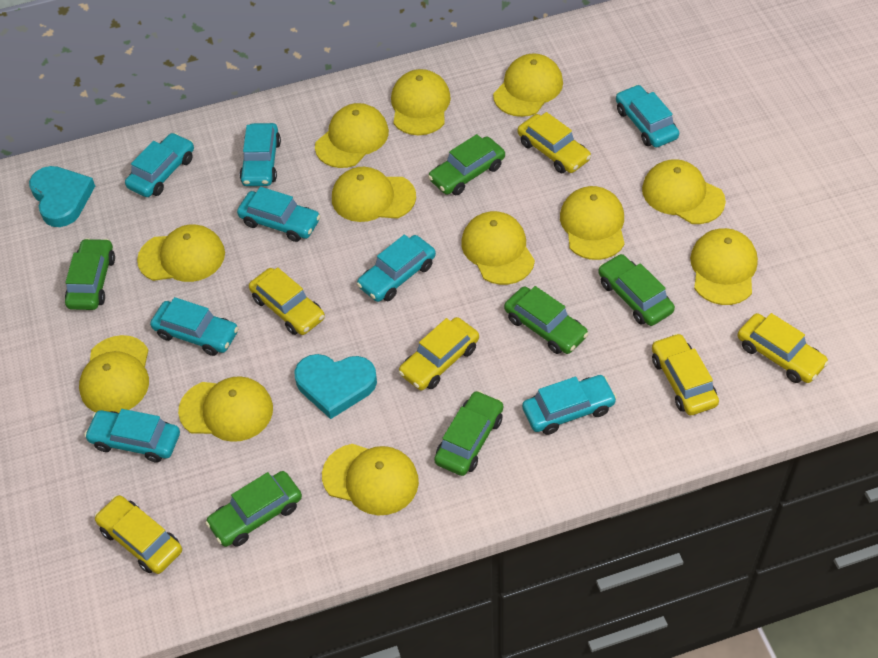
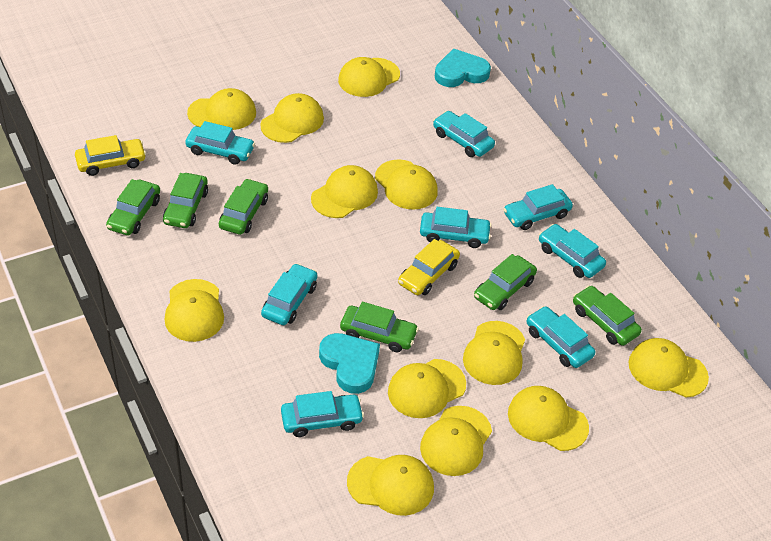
yellow car: [95,495,182,574] [249,267,325,335] [398,317,479,390] [518,112,591,173] [652,333,719,415] [738,313,829,383] = 6 -> [75,135,146,176] [398,239,460,295] = 2

